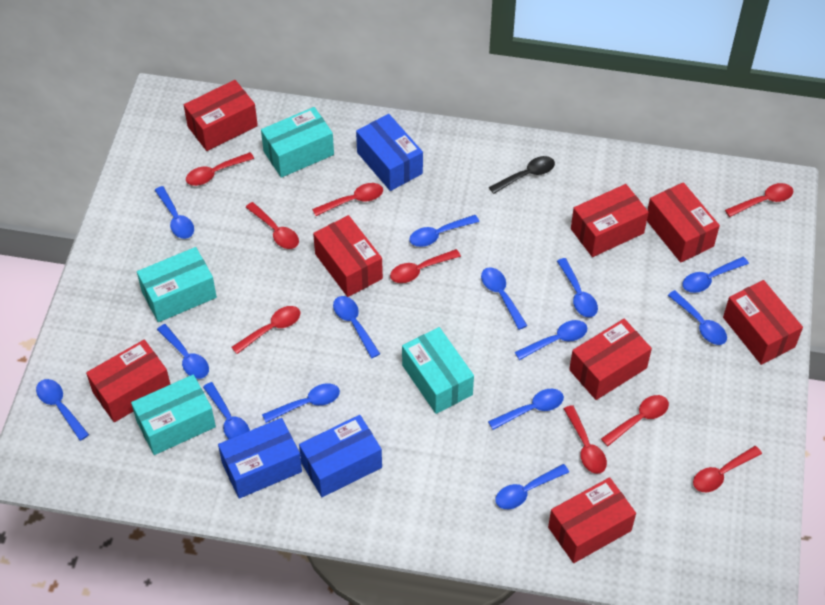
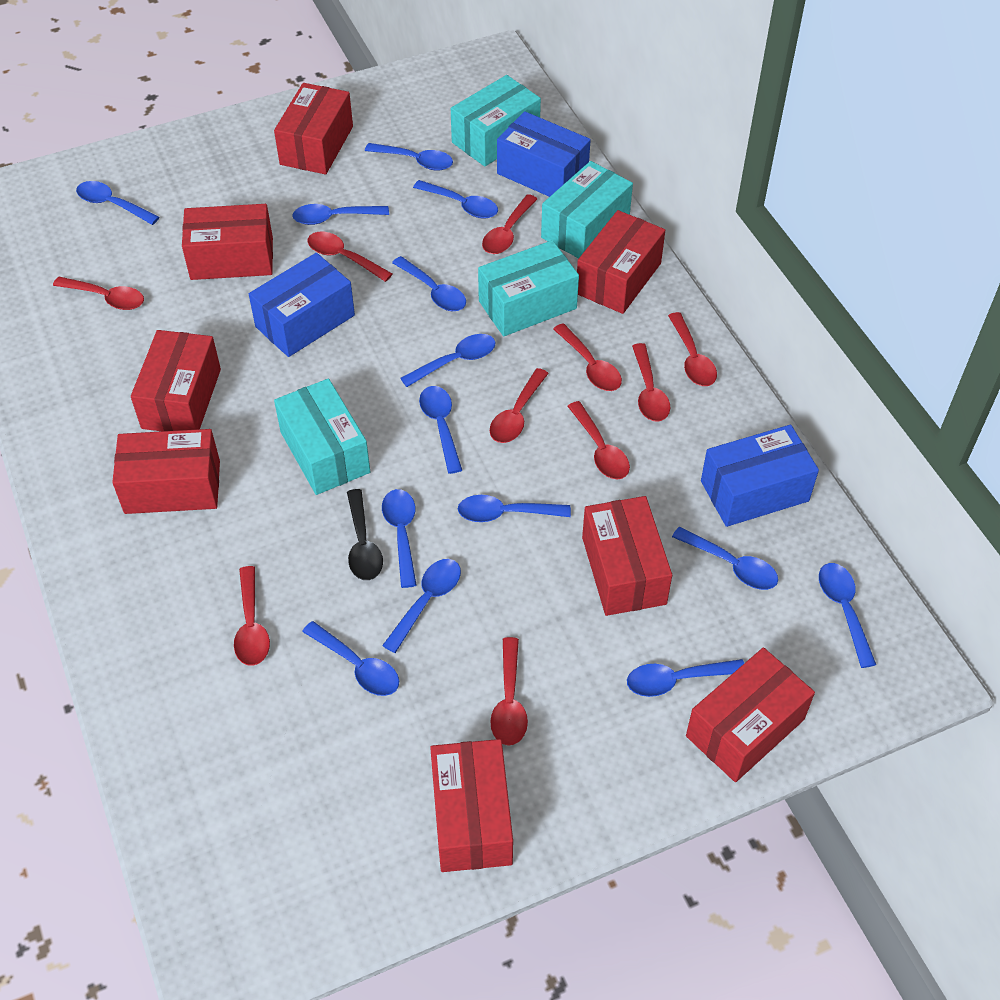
red spoon: [186,152,254,186] [231,306,300,354] [246,202,299,249] [312,183,383,216] [390,249,461,283] [564,405,607,474] [601,395,669,446] [693,446,762,492] [725,183,793,217] = 9 -> [53,277,144,310] [234,566,270,666] [307,232,392,282] [482,194,537,254] [490,368,549,443] [490,637,528,746] [553,323,622,391] [568,401,630,479] [632,343,670,422] [668,312,717,386] = 10

